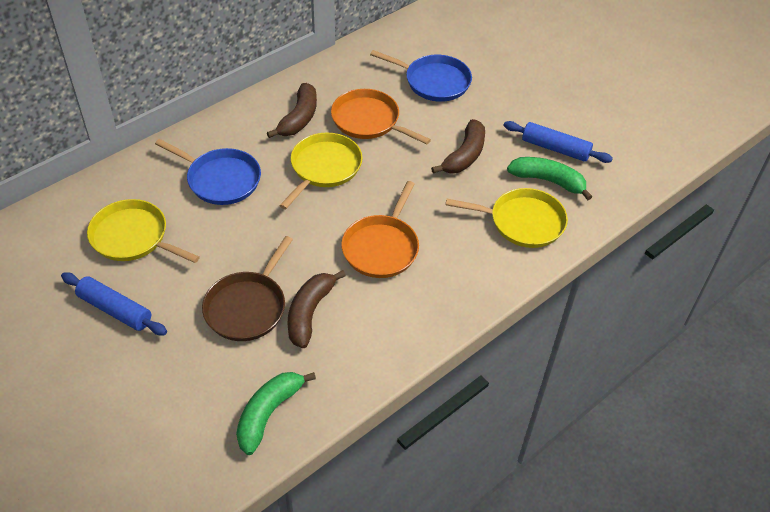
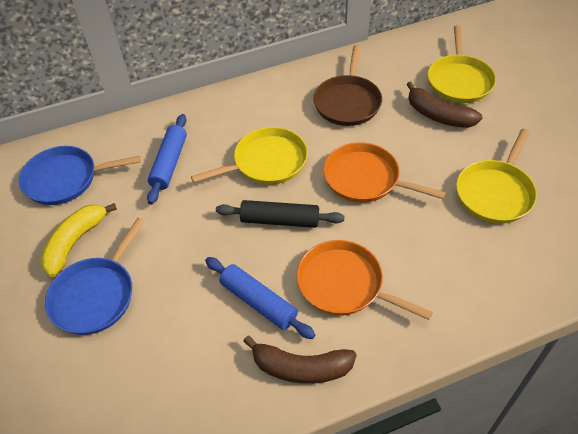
black rolling pin: none = 0 -> [216,200,345,228] = 1
brown banana: [267,83,317,138] [288,270,346,348] [431,119,485,173] = 3 -> [243,336,357,384] [406,82,483,128] = 2
green banana: [236,372,316,455] [507,157,592,200] = 2 -> none = 0
yellow banana: none = 0 -> [40,203,117,277] = 1

